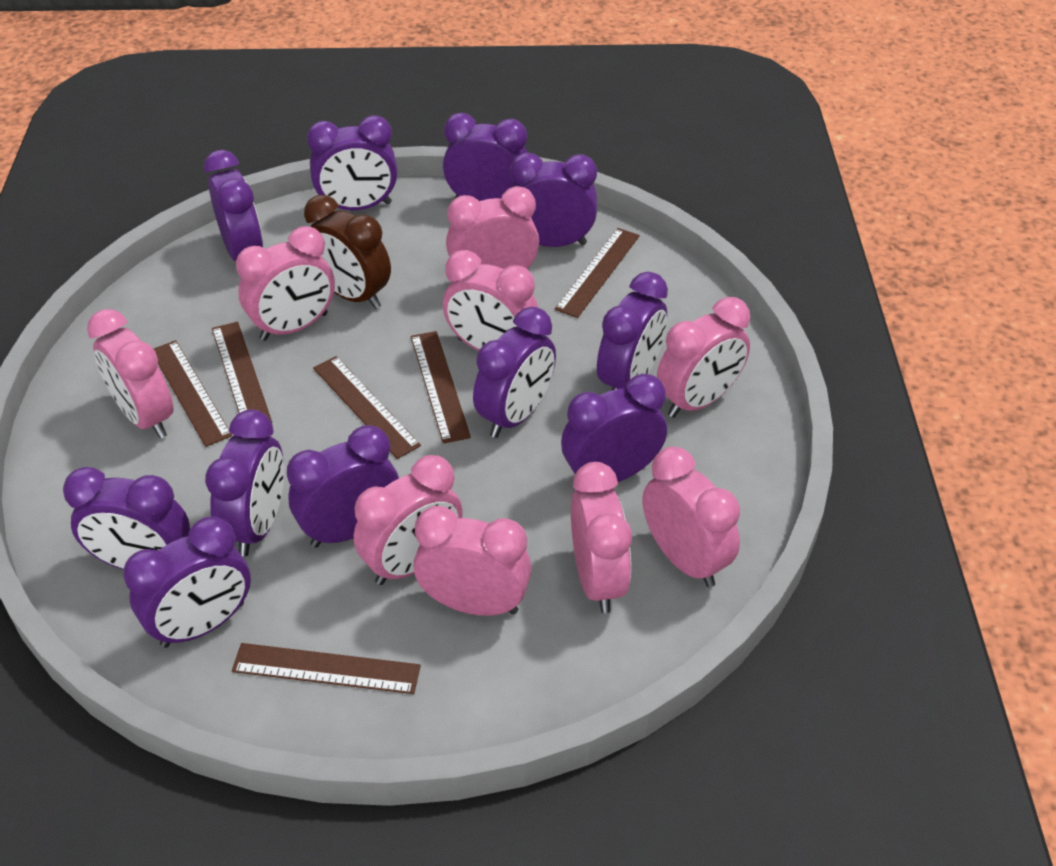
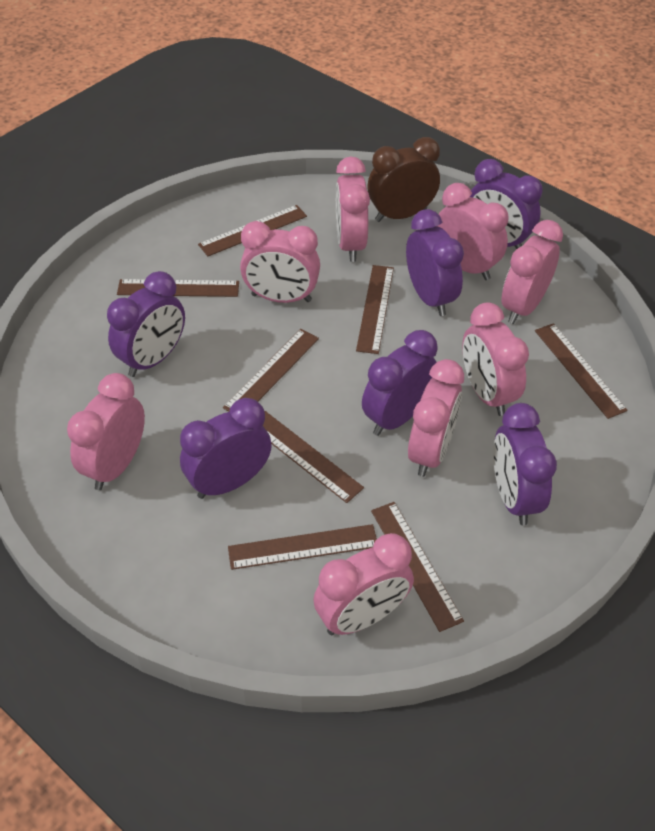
brown ruler: [153,340,232,447] [212,322,272,423] [232,643,421,694] [313,356,421,459] [411,331,471,444] [555,228,640,318] = 6 -> [117,279,239,297] [198,205,307,256] [223,329,319,412] [228,524,377,570] [263,411,364,503] [356,265,394,354] [371,502,464,632] [535,323,628,419] = 8
pink clock: [87,309,174,438] [236,226,335,341] [354,455,463,585] [414,506,532,616] [443,250,538,351] [446,186,539,269] [571,462,632,613] [643,447,740,587] [657,297,750,418] = 9 -> [67,373,145,490] [240,221,320,303] [313,533,414,635] [336,157,370,262] [408,359,464,477] [437,183,509,280] [462,302,529,416] [501,220,563,324] = 8
purple clock: [63,467,190,569] [123,516,251,648] [204,150,263,261] [205,410,284,556] [287,425,399,548] [307,115,397,210] [443,113,527,201] [473,307,556,438] [510,152,597,247] [561,374,667,482] [597,272,668,390] = 11 -> [107,271,185,377] [180,398,272,499] [362,330,438,436] [406,209,464,316] [470,159,543,249] [493,403,557,525] = 6

